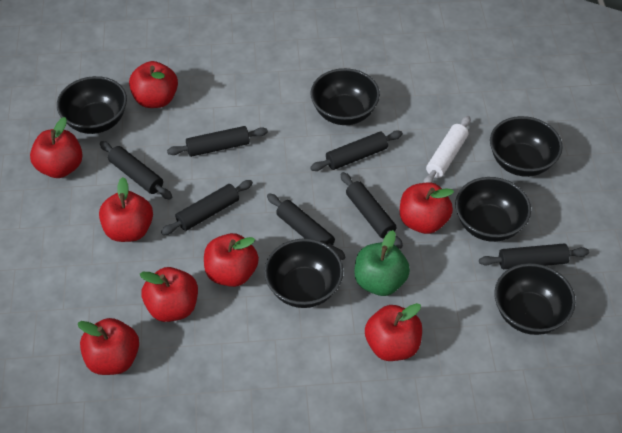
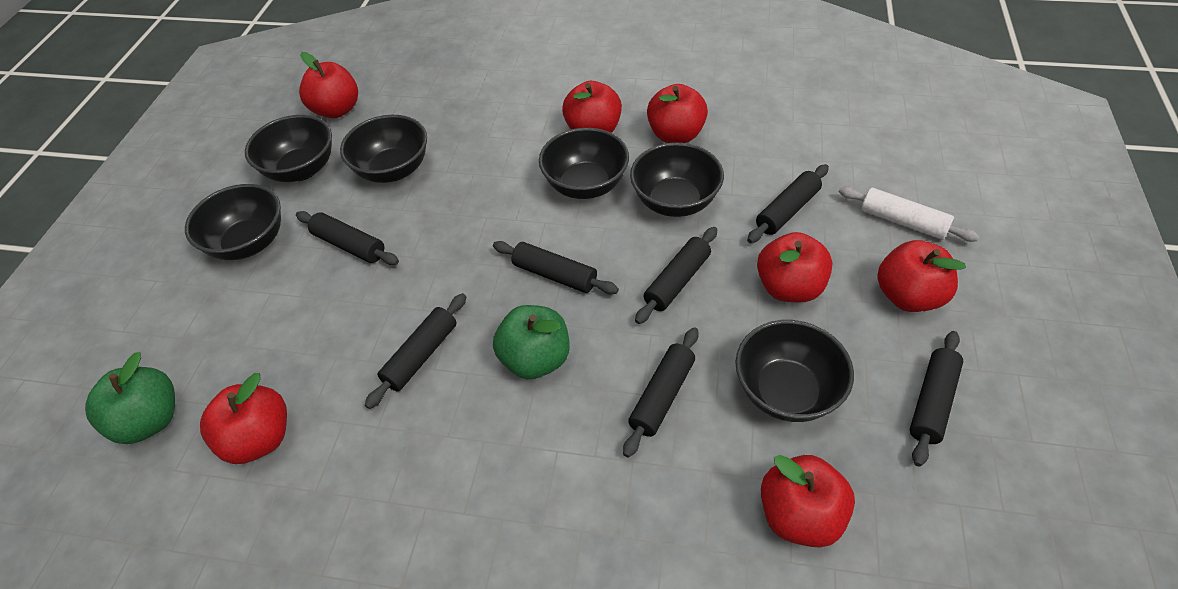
green apple: [354,230,410,296] = 1 -> [85,352,175,444] [493,305,569,379] = 2
red apple: [30,117,83,178] [78,318,139,375] [99,177,153,242] [129,61,178,108] [140,267,198,322] [204,233,259,287] [365,303,422,361] [400,182,454,234] = 8 -> [200,373,287,464] [299,52,358,118] [562,81,622,133] [647,84,708,143] [757,232,833,303] [761,455,855,548] [877,240,966,312] = 7

